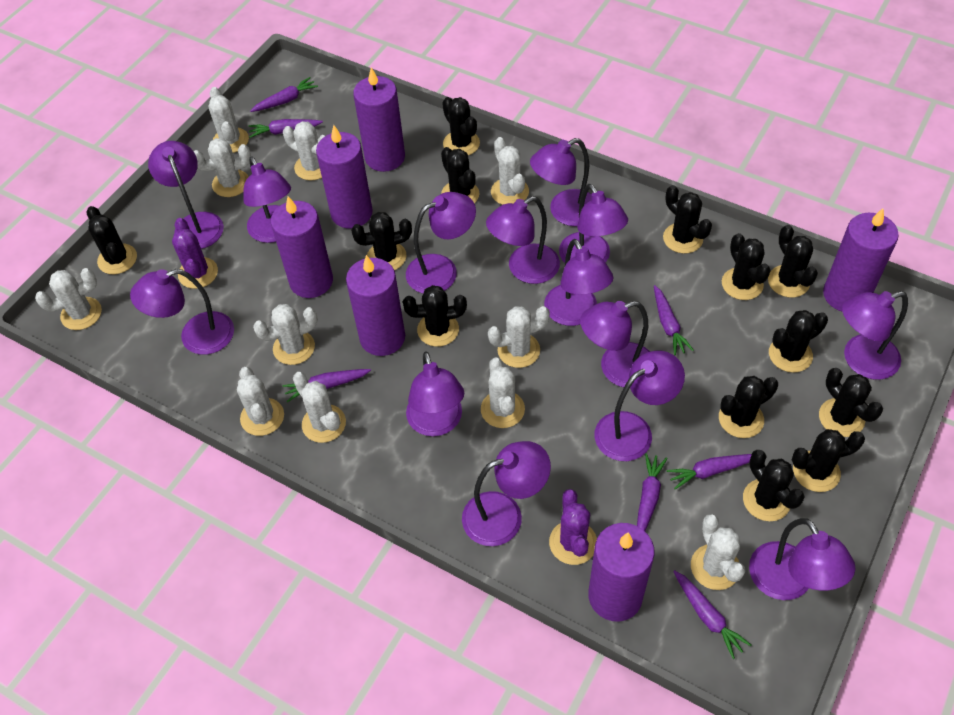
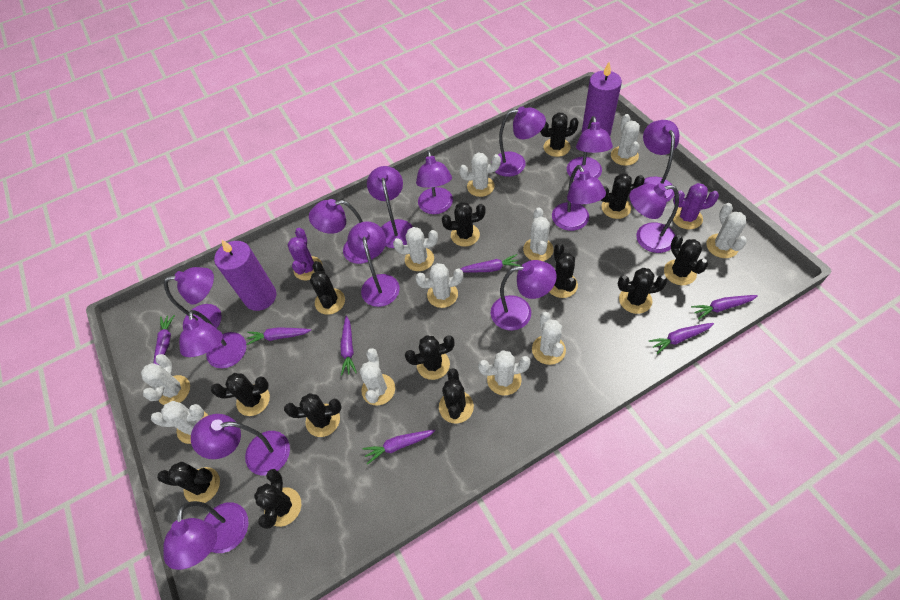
purple candle: [271,196,333,298] [316,125,373,228] [346,255,405,356] [353,67,405,172] [588,523,655,622] [823,208,899,311] = 6 -> [214,240,276,311] [582,62,622,136] = 2

